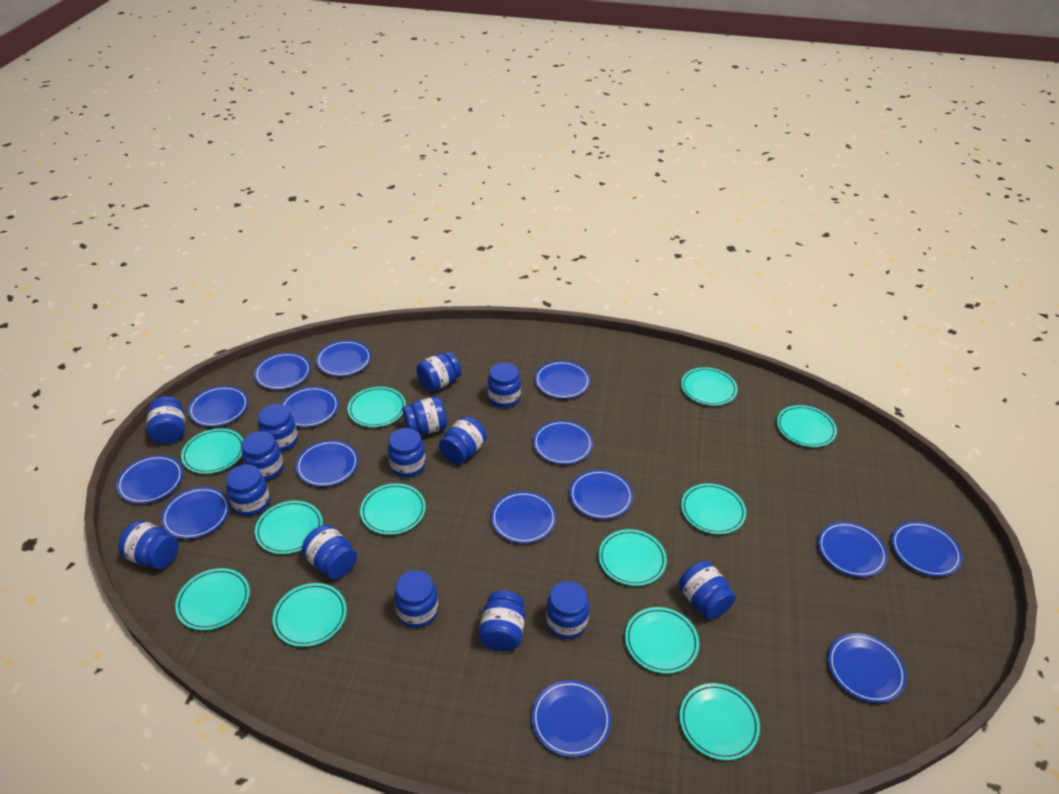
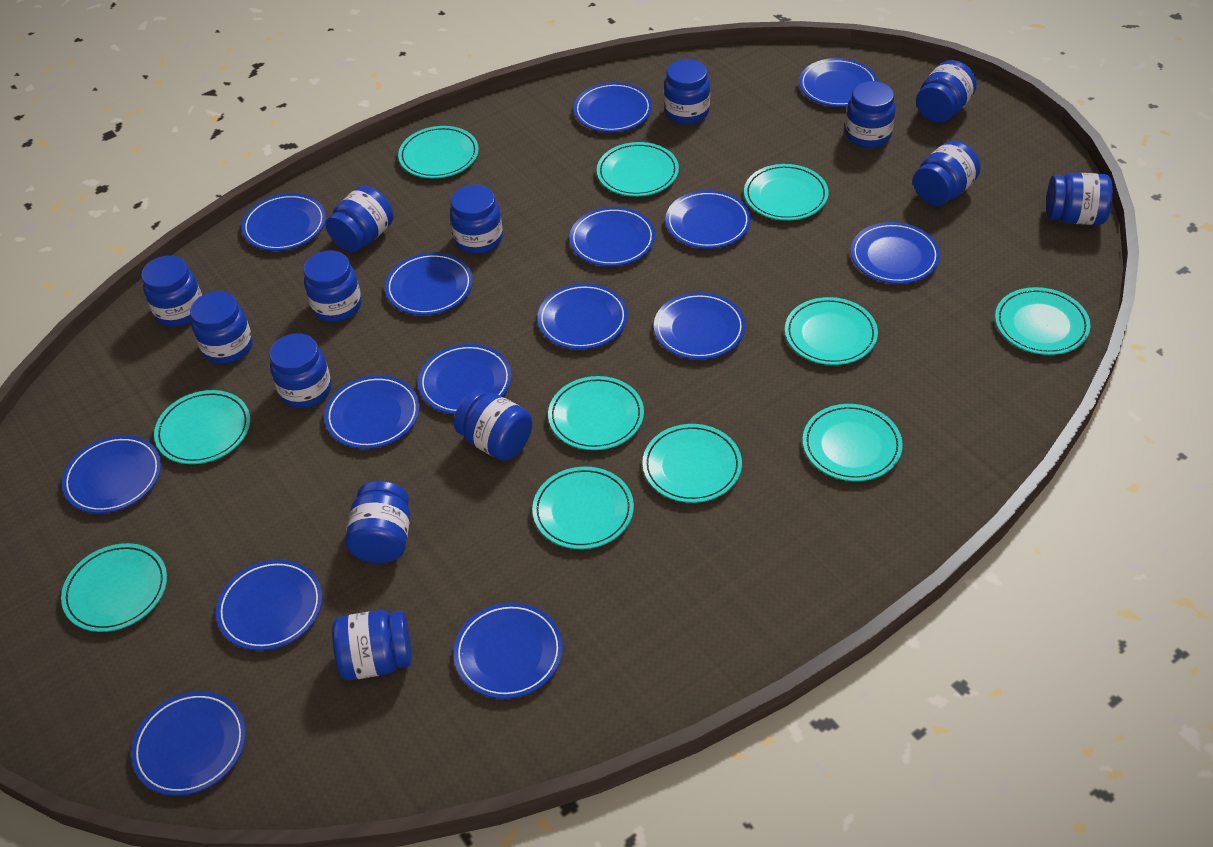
blue jar: [118,521,179,569] [147,396,185,444] [226,464,270,516] [242,431,283,481] [258,404,298,452] [302,525,357,579] [388,428,426,477] [394,570,438,628] [402,397,447,435] [416,351,461,392] [439,416,487,464] [479,591,525,651] [488,362,521,408] [546,581,589,639] [679,561,736,620] = 15 -> [141,255,202,327] [190,291,253,364] [269,333,331,408] [304,250,362,322] [326,186,393,252] [332,610,412,680] [345,481,410,563] [450,185,503,254] [454,389,532,461] [664,59,710,124] [845,81,895,148] [913,141,981,205] [916,60,977,123] [1046,173,1113,225] = 14
turquoise plate: [175,568,250,630] [181,428,243,474] [255,501,323,554] [272,583,347,647] [348,387,406,427] [360,483,426,535] [598,529,667,586] [625,607,699,674] [680,683,760,760] [681,367,738,406] [681,483,746,534] [777,405,837,447] = 12 -> [61,543,167,632] [154,390,250,464] [398,126,479,178] [532,467,634,549] [548,376,644,450] [597,142,679,196] [642,424,742,503] [744,164,828,220] [785,297,878,365] [803,404,903,481] [995,287,1091,355] = 11

